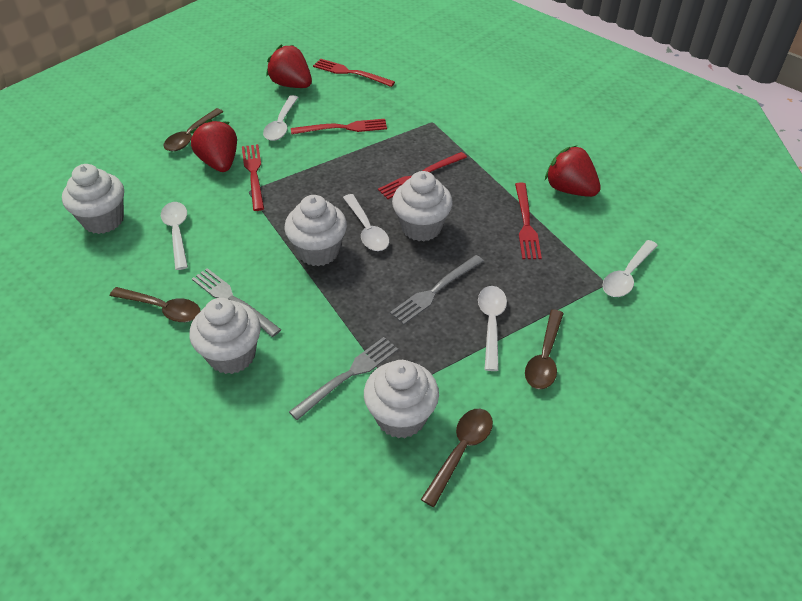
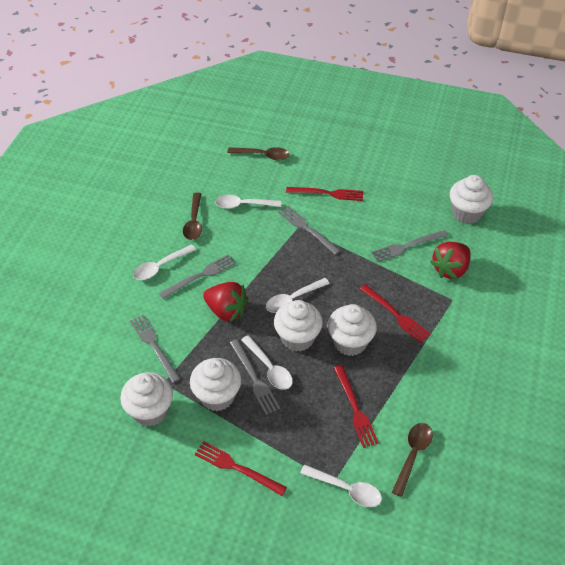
brown spoon: [110,287,200,322] [163,108,223,151] [421,409,493,507] [525,309,564,389] = 4 -> [183,193,202,240] [227,147,290,160] [392,423,433,497] = 3
grey fork: [192,268,281,337] [289,337,398,420] [390,255,484,325] = 3 -> [130,315,181,383] [159,254,236,299] [230,339,280,415] [278,206,341,255] [371,230,448,262] = 5
red fork: [242,144,264,211] [291,119,387,135] [313,59,395,87] [378,152,467,199] [515,183,542,259] = 5 -> [195,441,287,496] [286,187,363,201] [334,365,379,448] [359,284,431,343] = 4
red strawberry: [190,119,237,172] [266,44,312,88] [545,146,601,197] = 3 -> [203,282,249,322] [430,242,471,280] = 2

